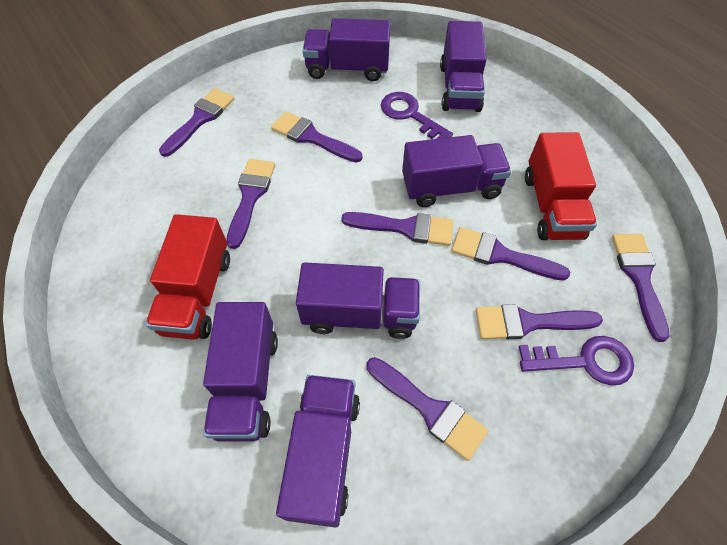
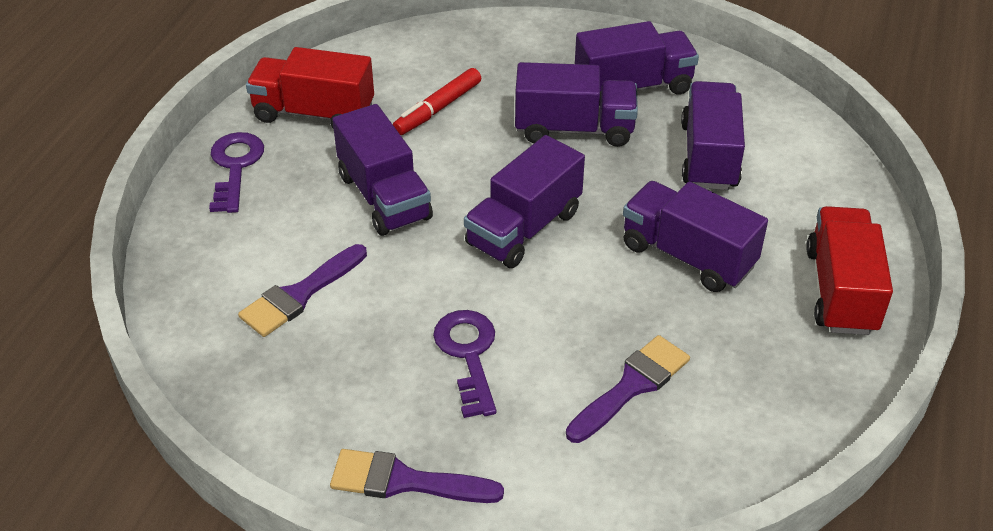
purple brush: [159,88,234,157] [226,159,275,249] [271,112,363,163] [341,212,454,246] [367,357,488,461] [451,227,570,281] [476,304,603,339] [612,234,670,342] = 8 -> [238,244,367,337] [330,449,504,503] [566,335,690,443] = 3
red marker: none = 0 -> [393,68,481,135] = 1

